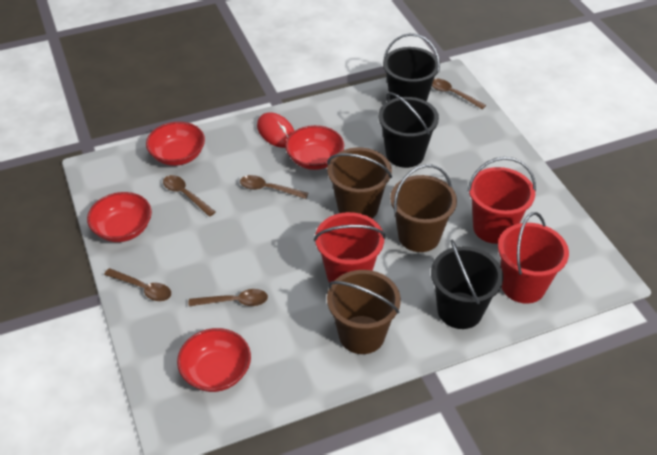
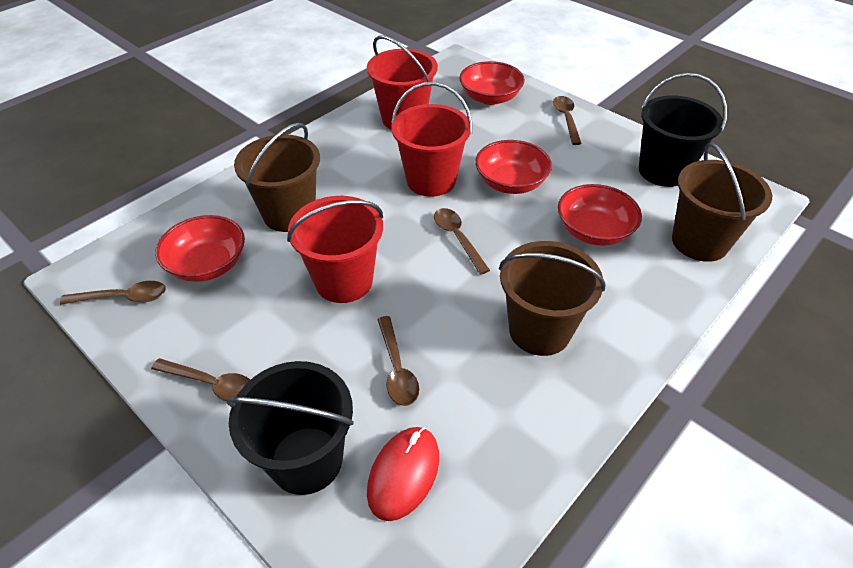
black bucket: [378,92,439,168] [383,33,440,101] [431,240,503,329] = 3 -> [227,361,354,495] [639,73,727,187] = 2

